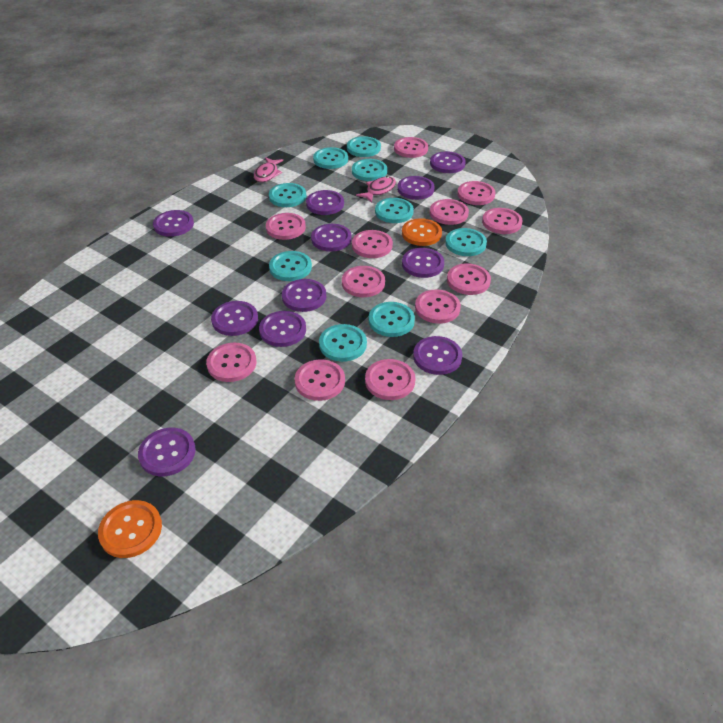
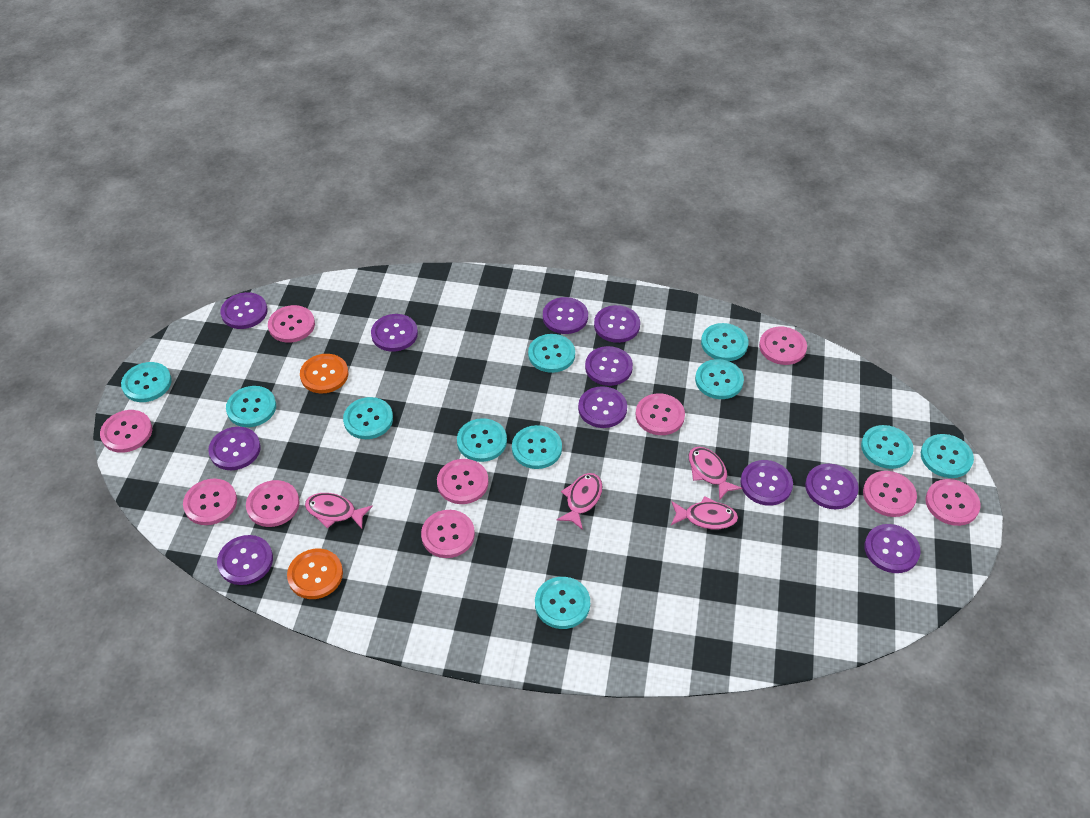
pink button: [206,343,256,382] [266,213,306,240] [294,359,345,401] [342,266,385,297] [352,230,393,258] [365,359,415,400] [394,137,428,158] [415,290,461,324] [430,199,469,225] [447,263,491,295] [457,181,495,205] [482,208,522,234] = 12 -> [100,410,152,453] [183,479,237,525] [246,480,300,527] [268,305,315,343] [421,510,475,558] [437,459,488,504] [636,393,685,435] [759,327,807,365] [863,471,917,517] [925,479,980,526] = 10
pink fish: [254,157,283,182] [356,176,396,203] = 2 -> [305,493,373,529] [556,473,602,530] [671,496,738,529] [689,447,742,500] = 4
turquoise button: [269,183,306,207] [269,251,312,281] [313,147,348,169] [319,324,367,362] [347,136,381,157] [352,159,387,181] [369,302,415,337] [375,198,414,223] [445,228,487,256] = 9 -> [121,362,172,402] [226,386,276,427] [343,397,393,439] [457,418,507,462] [512,425,562,469] [528,334,575,373] [535,577,590,629] [695,359,744,399] [701,323,748,361] [861,425,914,469] [921,434,974,478] = 11

